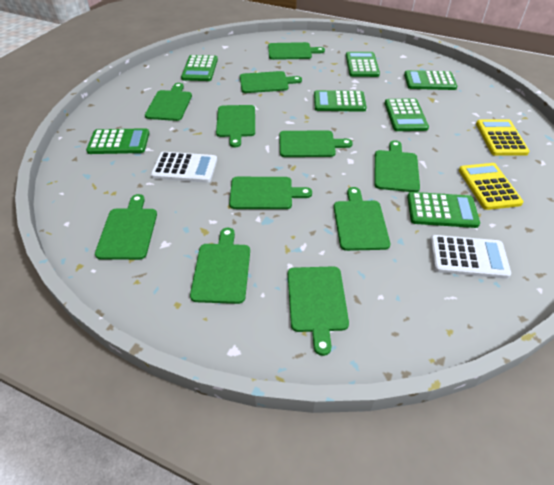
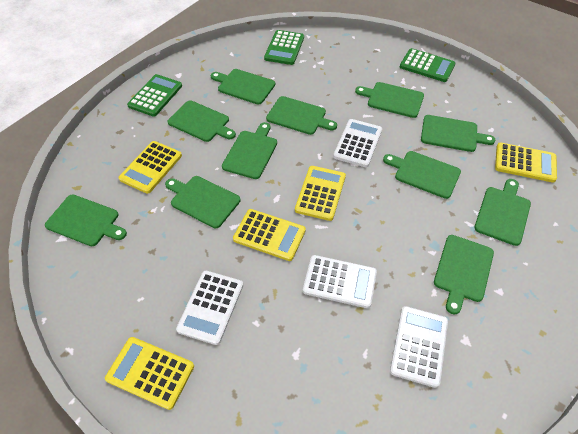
green calculator: [86,128,149,154] [181,55,218,81] [314,90,366,112] [346,52,380,77] [385,98,429,131] [404,70,457,90] [407,192,480,228] = 7 -> [127,74,182,117] [264,30,304,65] [400,48,456,82] = 3
white calculator: [151,152,217,183] [430,235,511,279] = 2 -> [176,271,243,345] [303,255,377,308] [333,119,382,167] [390,306,448,388] = 4
yellow calculator: [459,163,524,210] [476,119,530,156] = 2 -> [105,337,194,410] [119,141,182,194] [233,209,306,261] [295,166,346,221] [495,142,557,183] = 5

